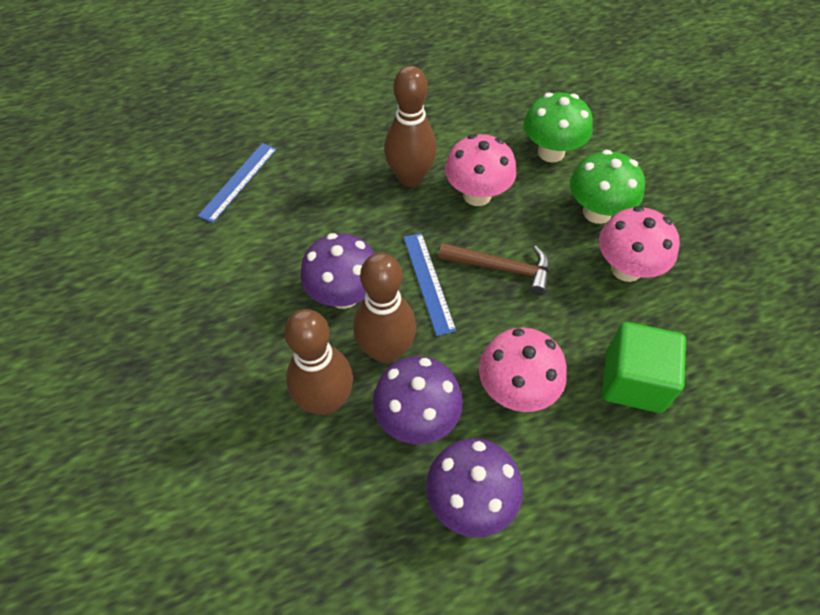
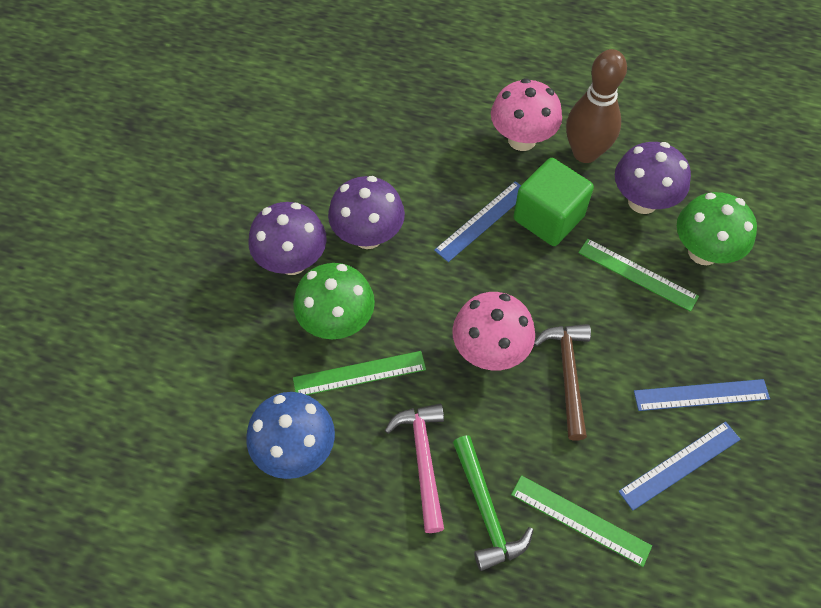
blue mushroom: none = 0 -> [246,392,335,479] = 1
blue ruler: [198,143,277,223] [403,233,456,336] = 2 -> [434,181,521,262] [618,421,741,510] [634,379,770,411] = 3
brown bowling pin: [284,309,353,415] [353,253,416,364] [384,66,437,187] = 3 -> [566,49,627,163] = 1
green hammer: none = 0 -> [453,435,533,571] = 1
green ruler: none = 0 -> [293,351,426,395] [511,475,652,567] [578,239,699,312] = 3
pink hammer: none = 0 -> [385,404,444,533] = 1
pink mushroom: [445,134,517,206] [479,328,567,412] [599,206,680,282] = 3 -> [452,292,535,370] [491,78,562,151] = 2

